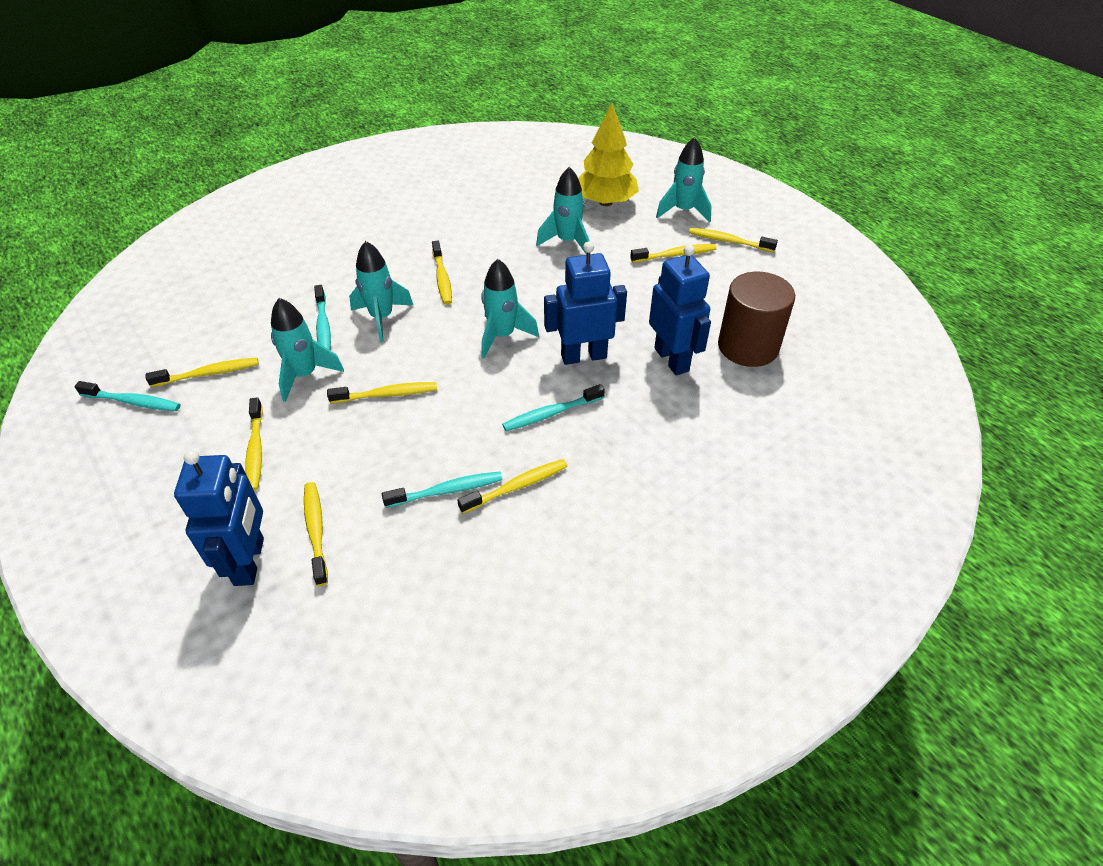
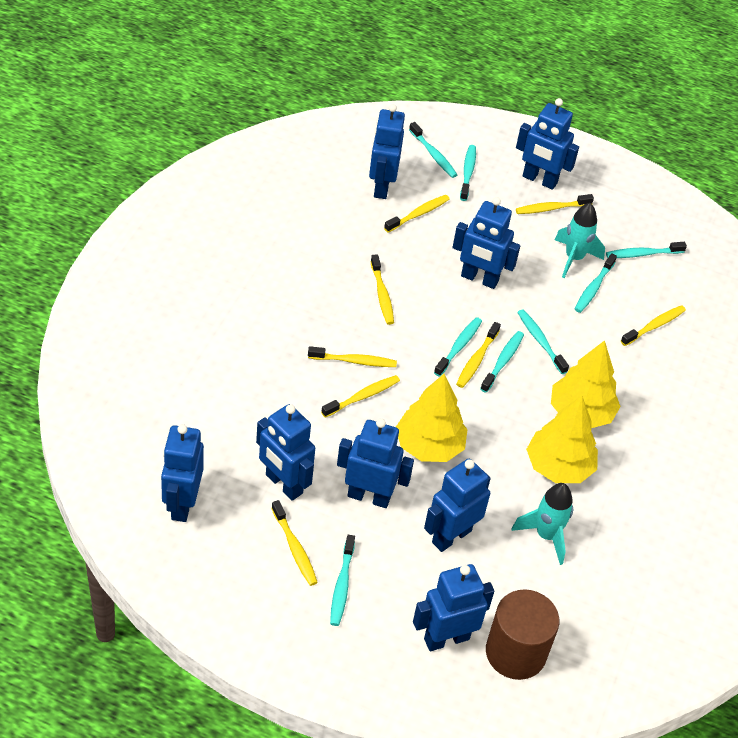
blue robot: [174,450,264,586] [544,241,627,365] [649,245,711,375] = 3 -> [161,424,204,522] [256,404,315,501] [337,418,414,508] [369,104,405,199] [413,564,494,651] [424,459,491,552] [453,197,520,289] [516,98,579,190] = 8
turquoise rocket: [271,298,344,402] [349,241,413,342] [481,259,539,358] [536,167,589,255] [656,137,712,223] = 5 -> [511,483,573,565] [555,203,605,278] = 2
turquoise toothbrush: [74,381,180,411] [314,285,331,350] [382,472,502,508] [502,384,605,431] = 4 -> [330,535,355,626] [409,122,457,178] [434,317,482,377] [460,145,476,201] [480,331,524,393] [517,309,569,374] [575,253,617,313] [606,242,687,258] = 8
yellow tree: [579,103,639,206] = 1 -> [396,374,468,462] [526,396,598,483] [551,340,621,428] = 3

